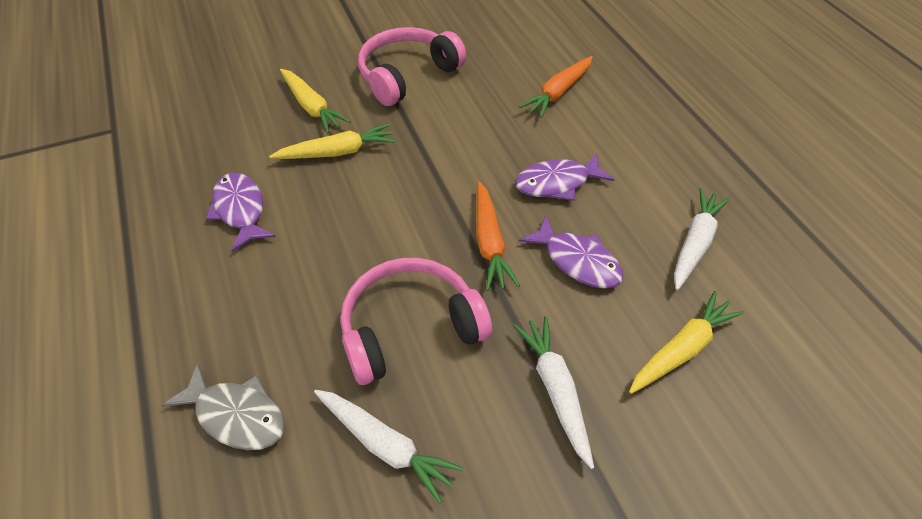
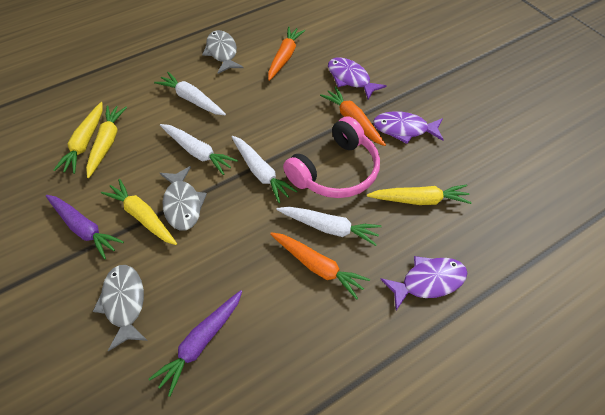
grey fish: [162,363,285,450] = 1 -> [93,265,148,351] [160,166,207,231] [202,30,244,74] = 3
orange carrot: [476,182,520,291] [519,56,593,118] = 2 -> [268,26,305,81] [270,232,370,300] [320,87,386,146] = 3
pink headphones: [341,258,492,385] [358,27,466,106] = 2 -> [283,116,380,198] = 1
purple carrot: none = 0 -> [46,195,124,259] [148,290,242,397] = 2
white carrot: [314,390,463,504] [513,316,594,469] [674,188,730,290] = 3 -> [154,72,226,115] [160,124,238,175] [231,136,297,203] [276,207,382,246] = 4
yellow carrot: [269,124,396,159] [280,69,351,133] [629,291,744,394] = 3 -> [53,102,103,174] [86,105,127,178] [101,179,177,245] [367,184,472,205] = 4

